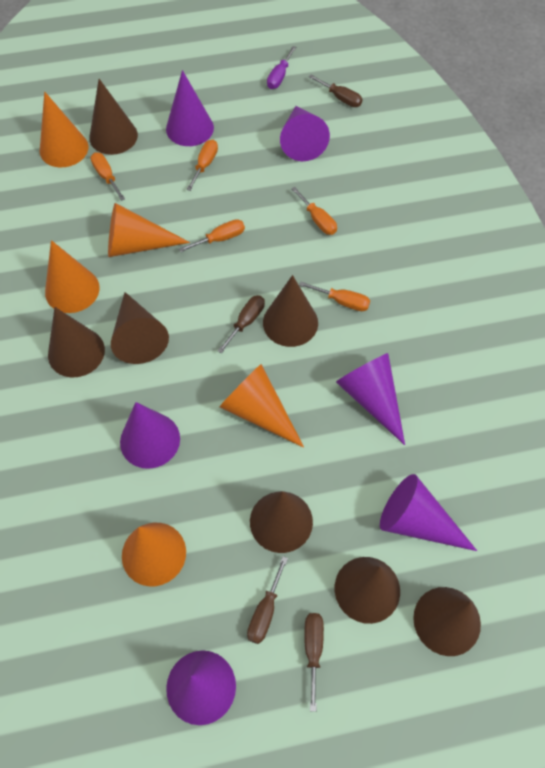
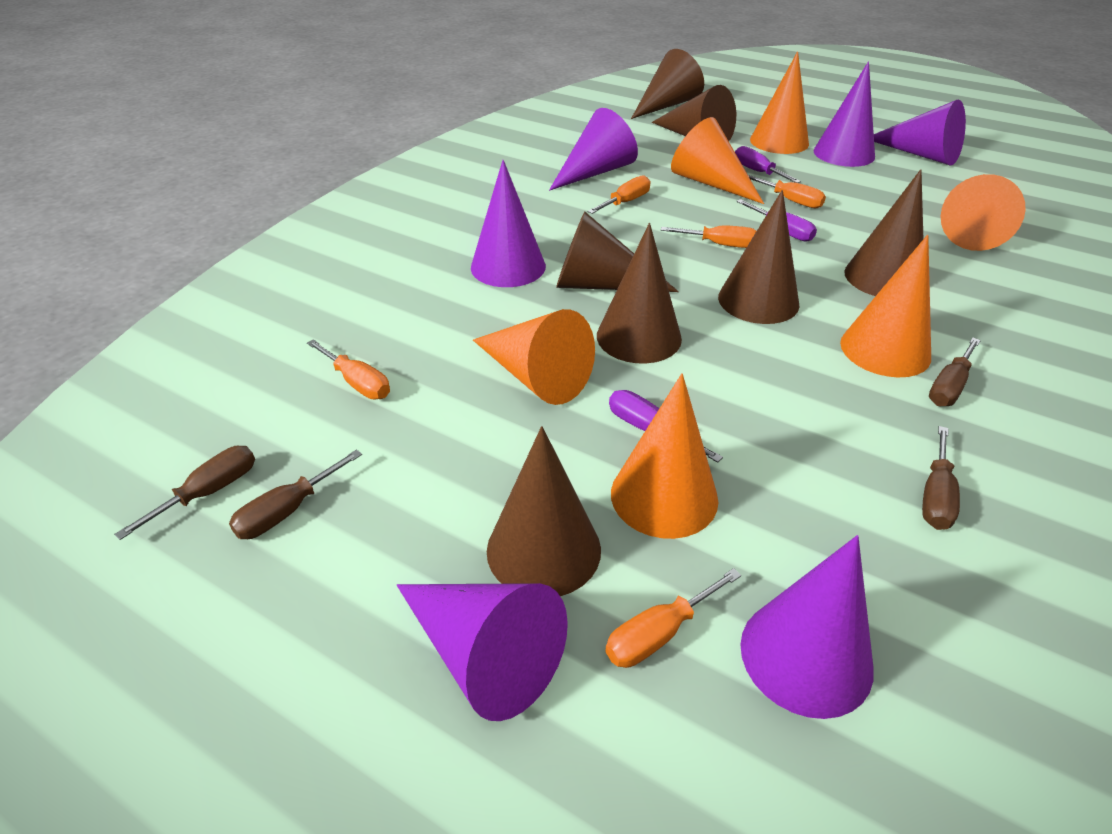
orange cone: [40,91,89,167] [45,240,100,313] [108,203,190,257] [122,523,186,586] [219,364,304,448] = 5 -> [473,309,595,405] [611,373,718,539] [671,117,764,204] [750,51,809,154] [840,235,931,377] [941,174,1026,251] = 6
purple screwdriver: [267,46,296,89] = 1 -> [609,390,723,463] [735,146,801,183] [736,199,817,242] = 3

